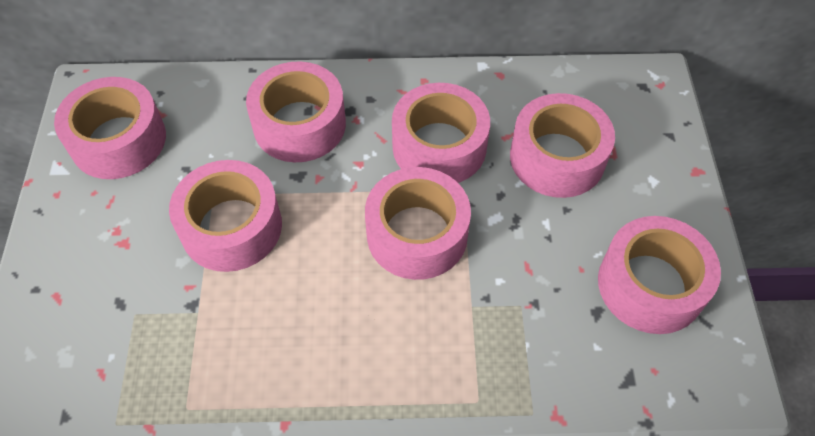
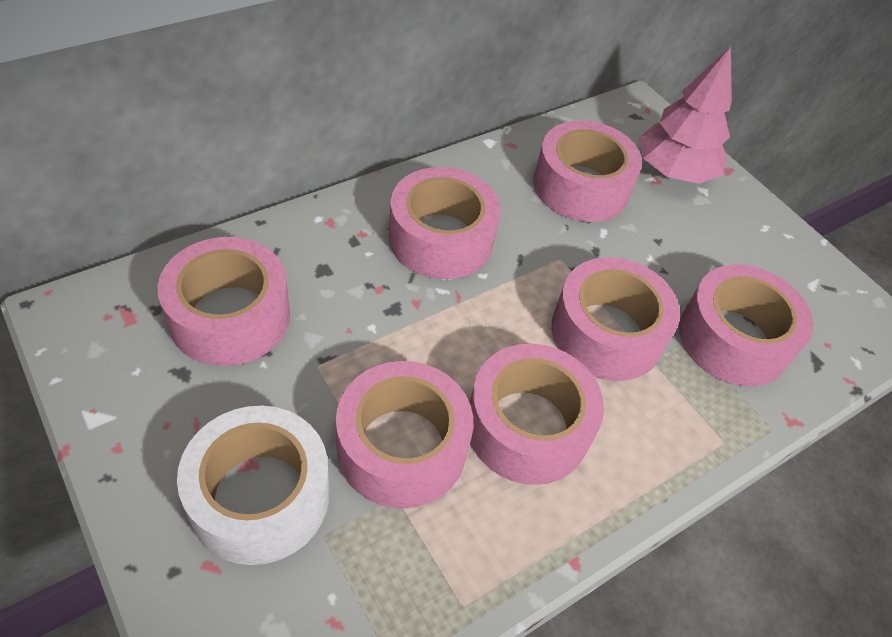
pink tree: none = 0 -> [639,46,732,184] = 1
white tape: none = 0 -> [177,406,330,565] = 1

